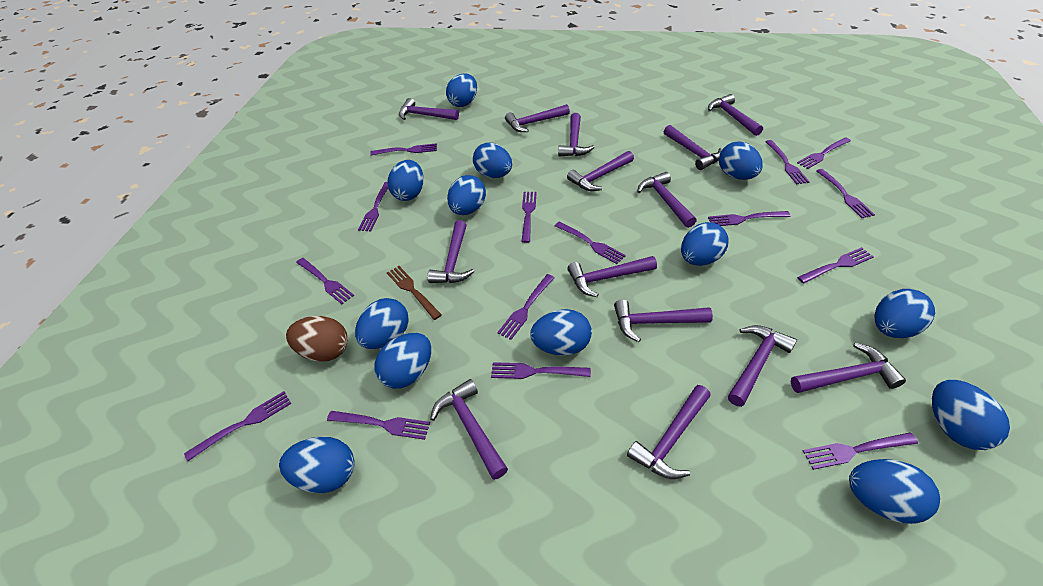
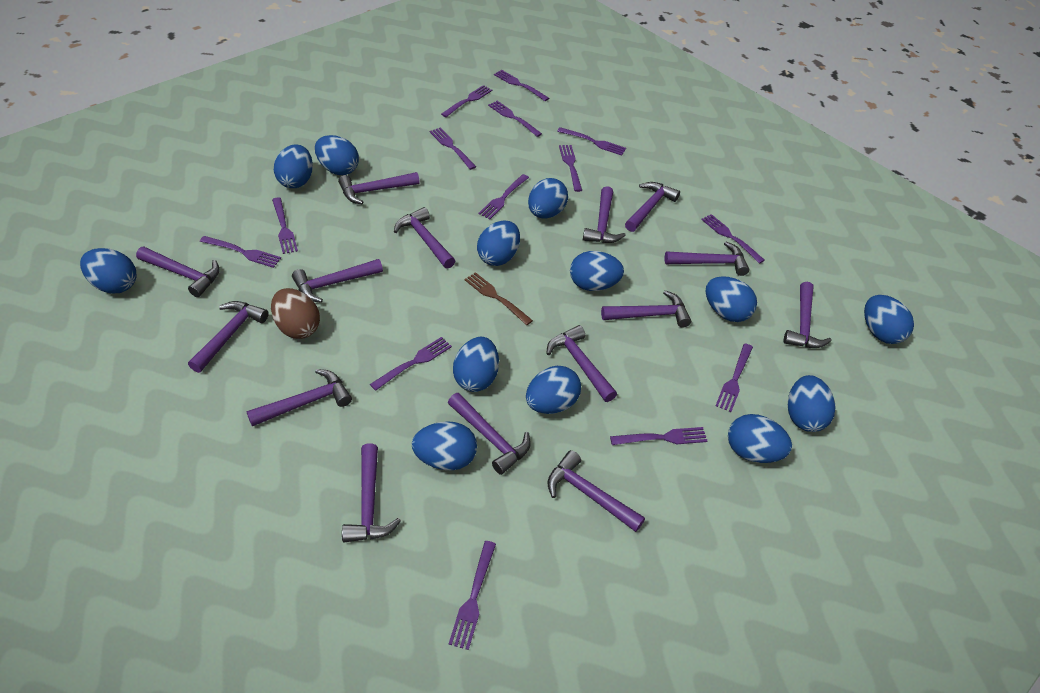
purple fork: [184,391,291,461] [296,258,354,304] [327,411,430,440] [358,182,388,232] [370,143,437,155] [491,362,591,379] [497,274,555,340] [521,192,537,243] [555,222,626,264] [708,211,790,226] [765,140,810,184] [797,137,851,169] [797,247,874,284] [803,433,918,470] [816,169,875,218] = 15 -> [200,236,281,268] [272,197,298,254] [370,337,452,391] [430,127,476,170] [441,85,492,117] [449,541,496,650] [478,174,529,219] [488,101,542,137] [494,70,549,101] [557,127,626,156] [559,145,582,192] [610,427,708,445] [701,214,765,264] [715,343,753,412] = 14
purple hammer: [399,98,459,120] [428,220,474,283] [430,379,508,480] [505,104,570,132] [558,113,595,157] [567,151,634,191] [567,256,657,297] [614,299,713,342] [627,385,711,479] [637,172,697,228] [664,125,722,170] [708,94,763,136] [728,325,797,407] [791,343,906,393] = 14 -> [136,247,220,297] [188,301,269,373] [246,369,352,426] [292,259,383,303] [338,172,420,204] [342,443,401,542] [394,207,455,269] [448,393,531,475] [546,325,617,402] [547,450,645,532] [583,186,626,243] [601,290,691,327] [625,182,680,232] [665,242,749,276] [783,282,832,348] = 15

